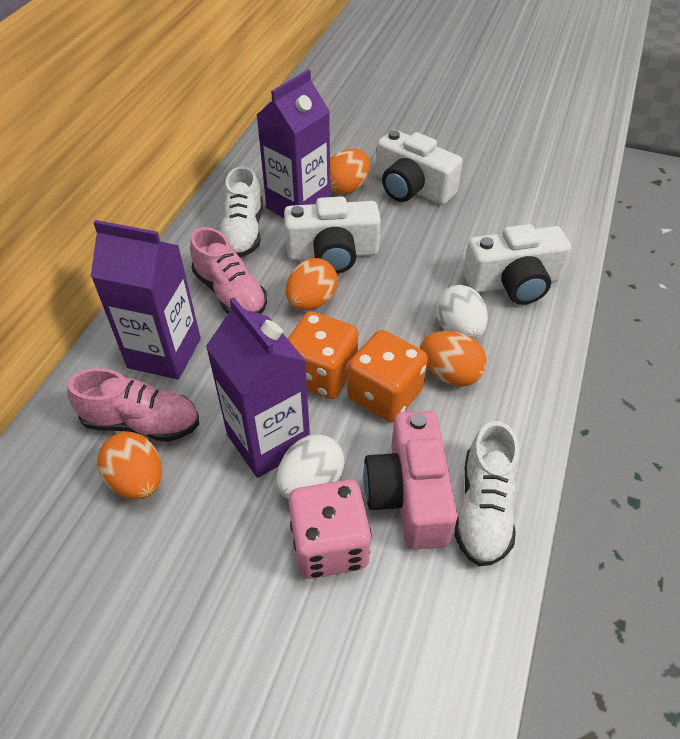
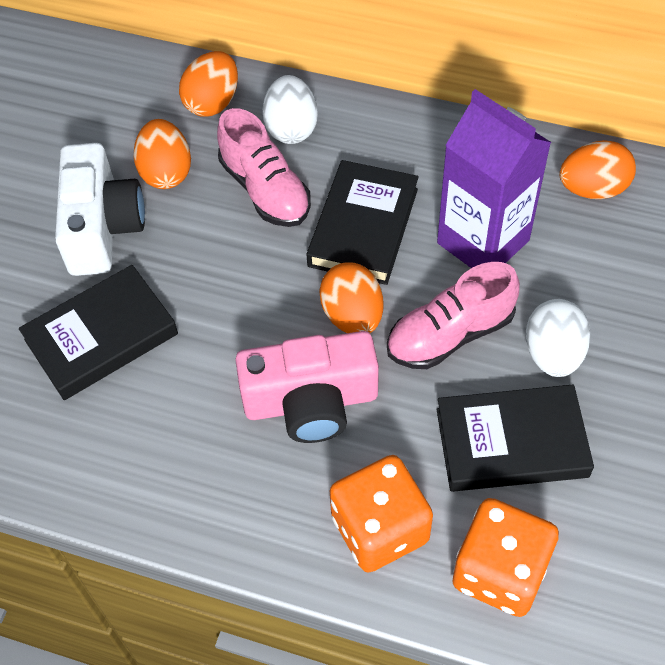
black book: none = 0 -> [19,265,178,400] [306,160,419,285] [436,385,594,492] = 3
pink dice: [288,480,372,579] = 1 -> none = 0
purple carton: [91,220,201,379] [206,297,310,478] [257,70,330,218] = 3 -> [437,89,552,268] = 1
white camera: [284,196,381,274] [376,129,463,205] [463,224,571,305] = 3 -> [55,143,145,276] = 1
white shoe: [220,166,263,257] [454,421,519,566] = 2 -> none = 0

